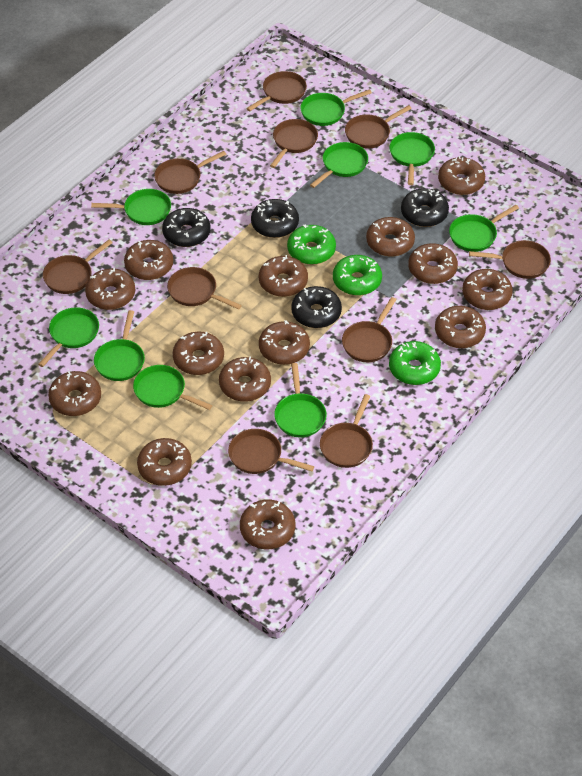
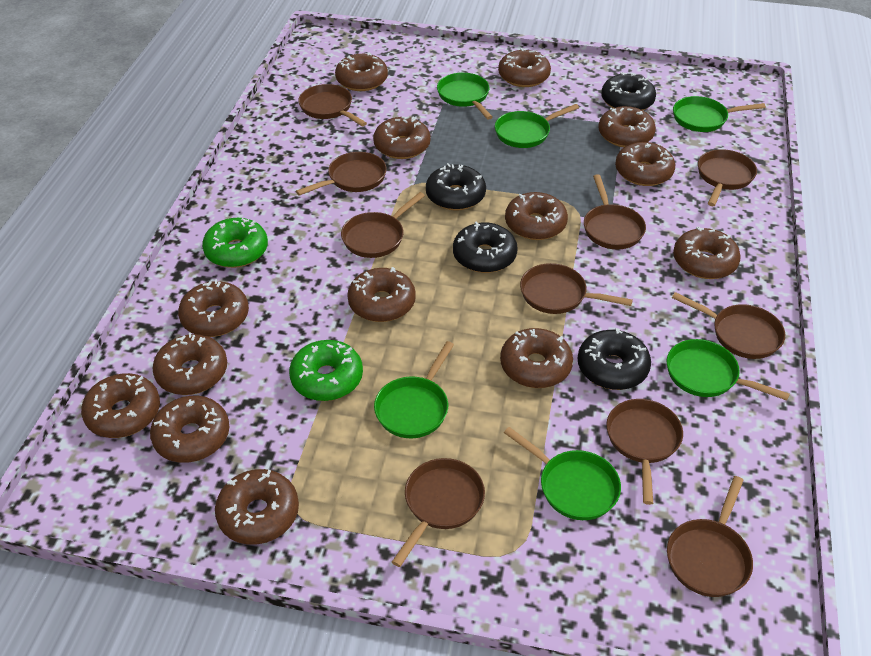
green donut: [287,224,336,265] [333,255,382,296] [389,341,441,385] = 3 -> [202,218,268,268] [289,340,363,401] = 2
green pan: [38,307,99,367] [91,189,171,225] [94,310,145,381] [133,365,212,410] [274,363,327,437] [300,89,372,126] [310,142,368,188] [390,132,435,185] [449,205,519,252] = 9 -> [374,341,454,438] [437,73,493,120] [495,104,579,148] [504,427,621,520] [667,339,790,401] [673,96,766,132] = 6

